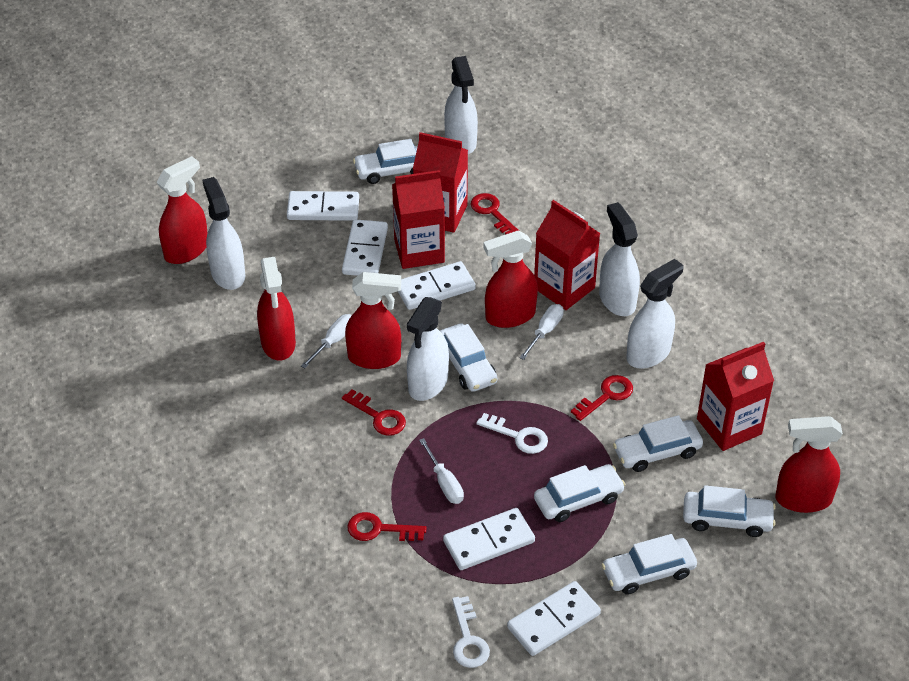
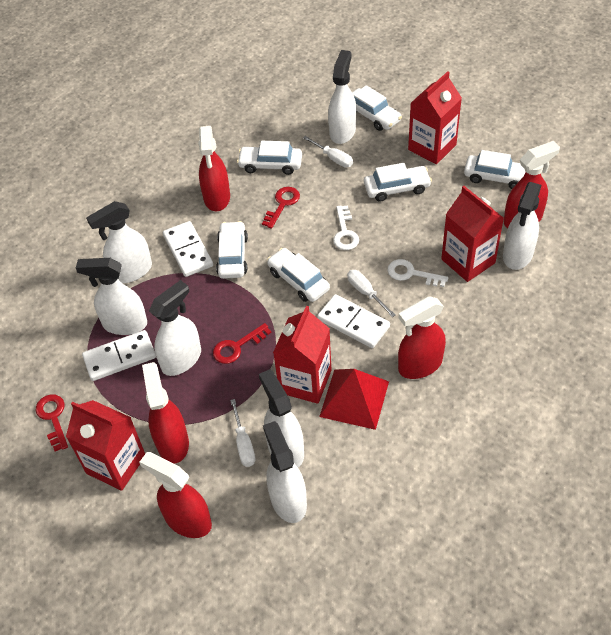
red key: [342,389,406,436] [347,512,427,541] [471,193,518,235] [571,375,633,421] = 4 -> [36,394,68,451] [213,323,271,364] [262,187,300,229] = 3
red pyramid: none = 0 -> [319,369,389,430] = 1
white domino: [287,191,359,221] [342,219,388,276] [398,261,476,310] [443,508,535,570] [507,581,601,656] = 5 -> [82,330,156,381] [163,221,213,277] [317,294,390,348] = 3
white spray bottle: [203,177,245,290] [407,297,449,401] [444,56,478,154] [599,202,640,316] [626,259,683,369] = 5 -> [76,258,147,335] [86,201,152,283] [149,280,201,376] [259,369,304,467] [263,421,307,523] [328,50,356,144] [503,182,541,270] = 7

